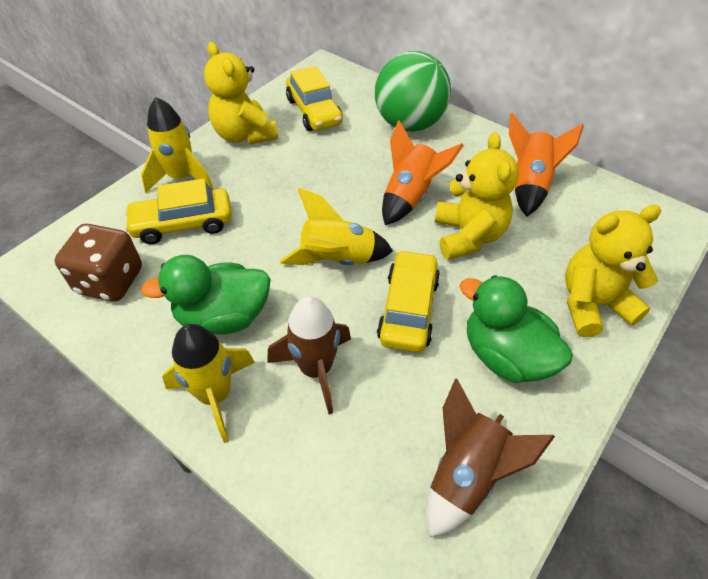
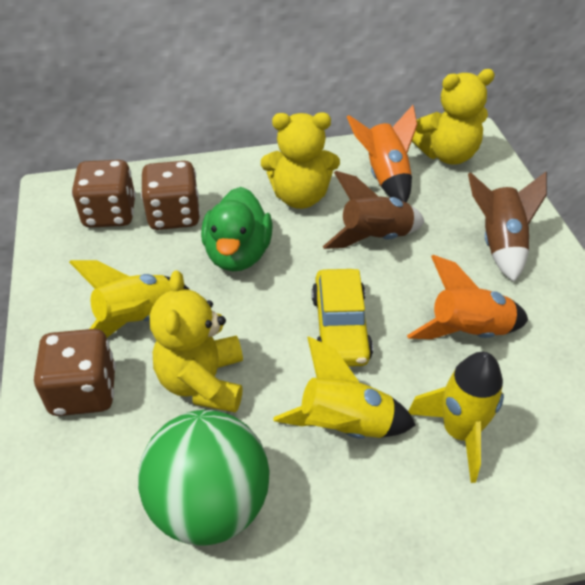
brown dice: [55,224,142,301] = 1 -> [34,329,116,416] [72,160,136,228] [141,161,200,230] = 3
green duck: [141,255,271,335] [460,275,573,383] = 2 -> [201,187,273,271] = 1
yellow car: [124,179,232,244] [286,66,343,131] [377,250,440,352] = 3 -> [312,269,373,367] = 1

